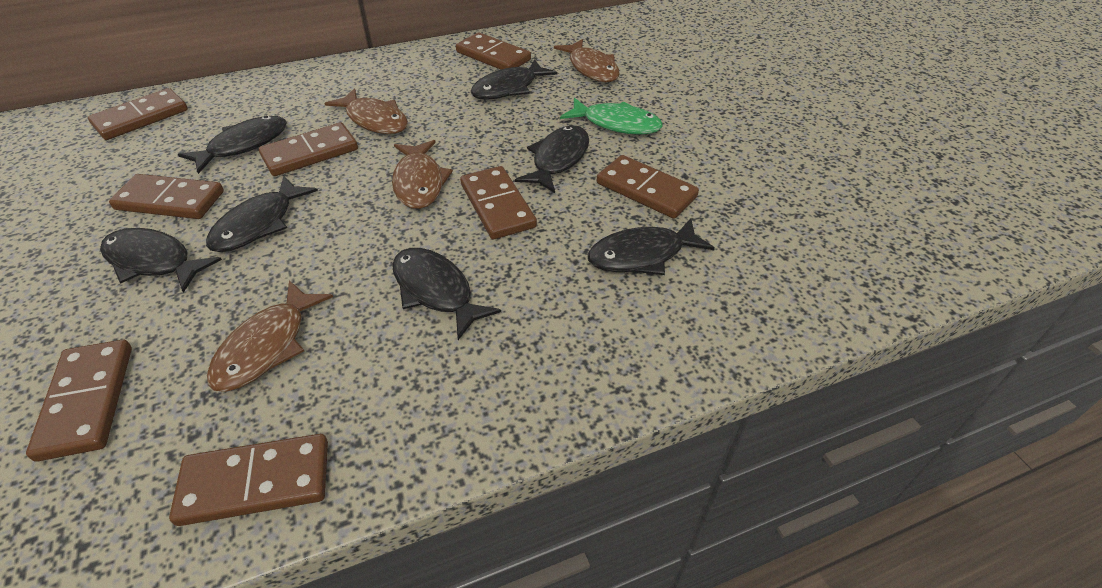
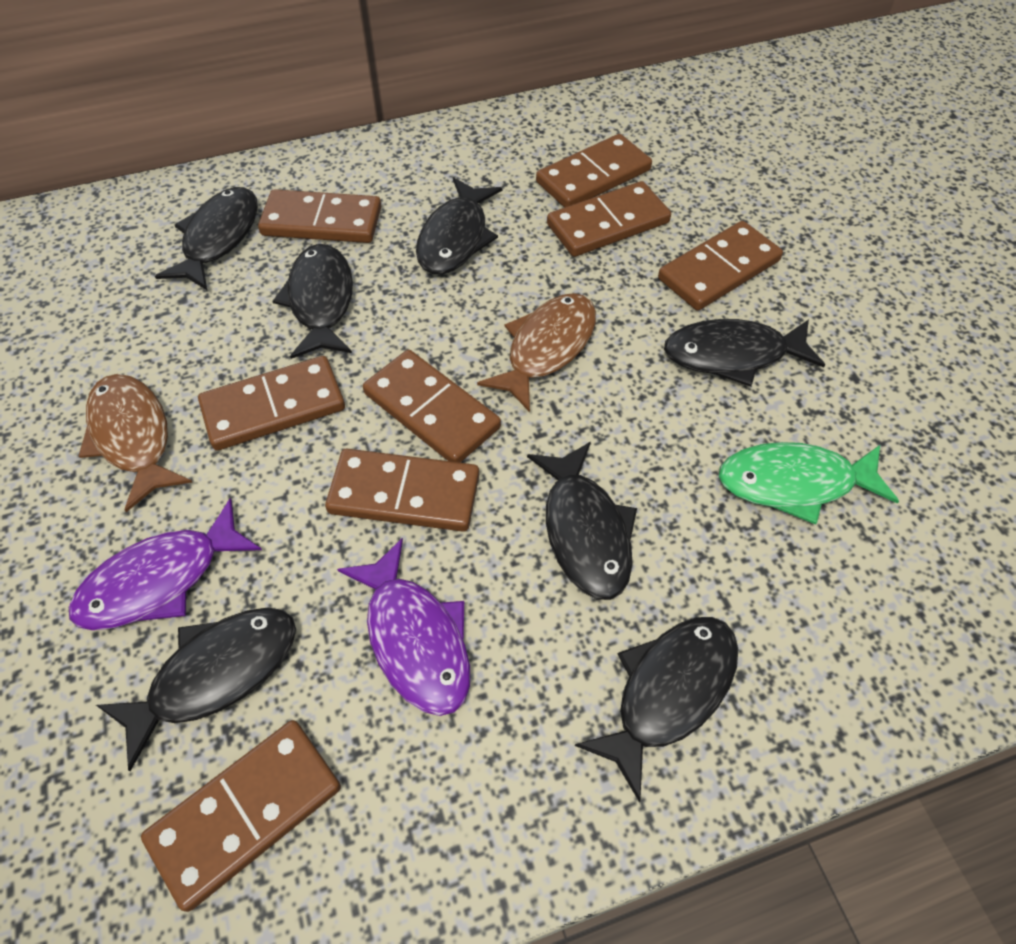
brown fish: [207,280,333,392] [324,88,408,134] [392,140,453,209] [554,39,620,82] = 4 -> [79,374,192,512] [477,293,596,412] = 2
purple fish: none = 0 -> [69,498,262,630] [337,538,470,716] = 2

